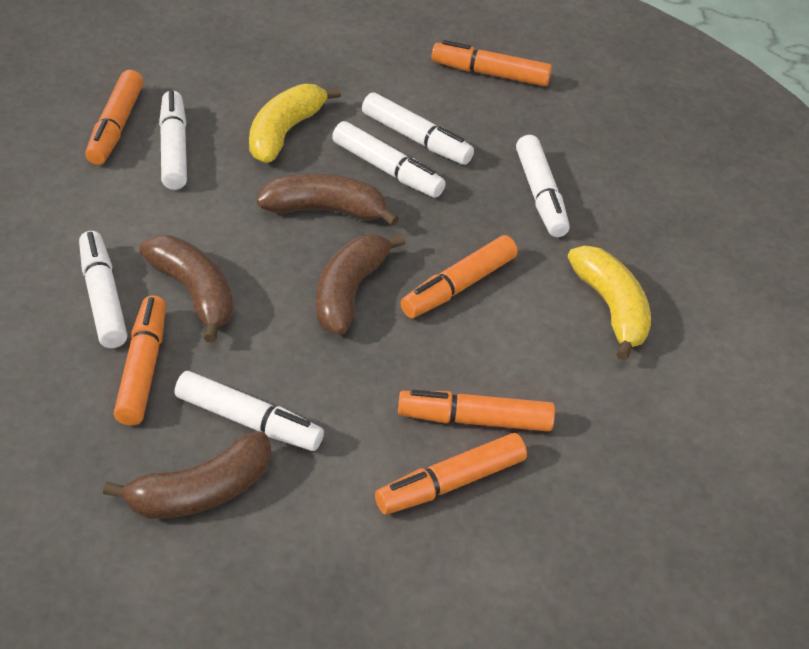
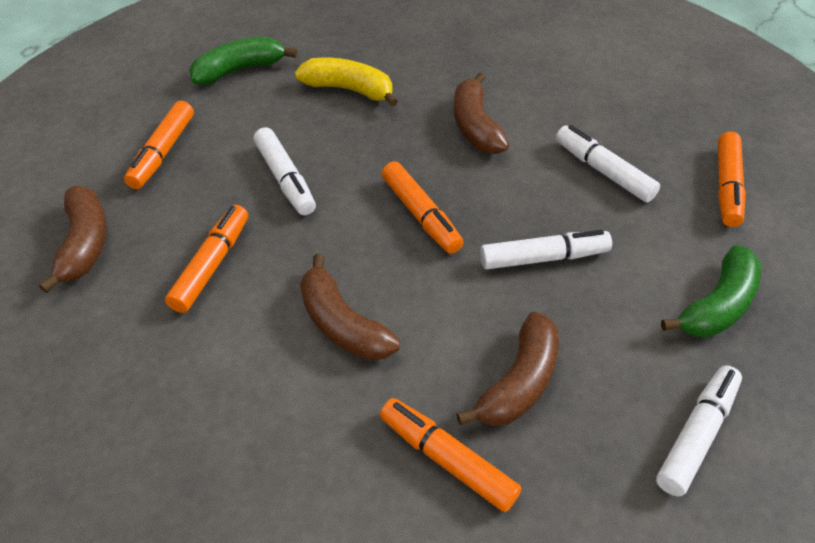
green banana: none = 0 -> [189,37,297,85] [661,245,761,338] = 2
orange marker: [85,70,144,165] [114,295,166,426] [375,433,527,515] [398,390,555,432] [400,235,518,318] [431,40,552,86] = 6 -> [124,101,194,189] [165,205,248,313] [380,398,521,512] [382,161,464,254] [718,132,746,227] = 5
white marker: [79,231,127,348] [159,91,187,190] [175,371,324,451] [332,121,446,198] [362,92,474,165] [516,135,570,237] = 6 -> [254,127,316,215] [480,230,612,270] [556,125,660,202] [656,365,742,496] = 4
yellow banana: [249,84,341,163] [568,246,651,361] = 2 -> [295,58,398,107] = 1

